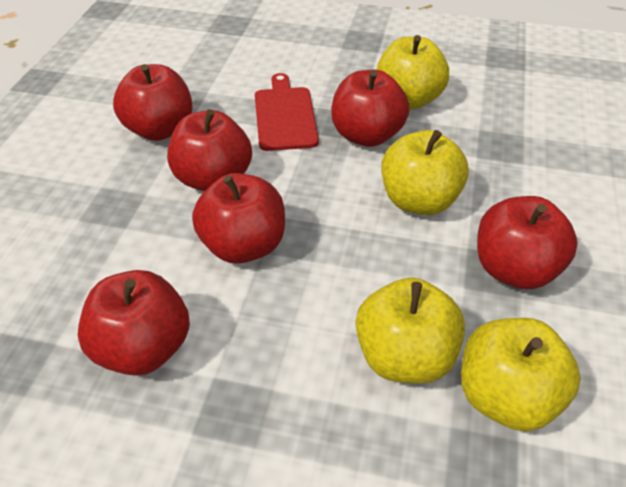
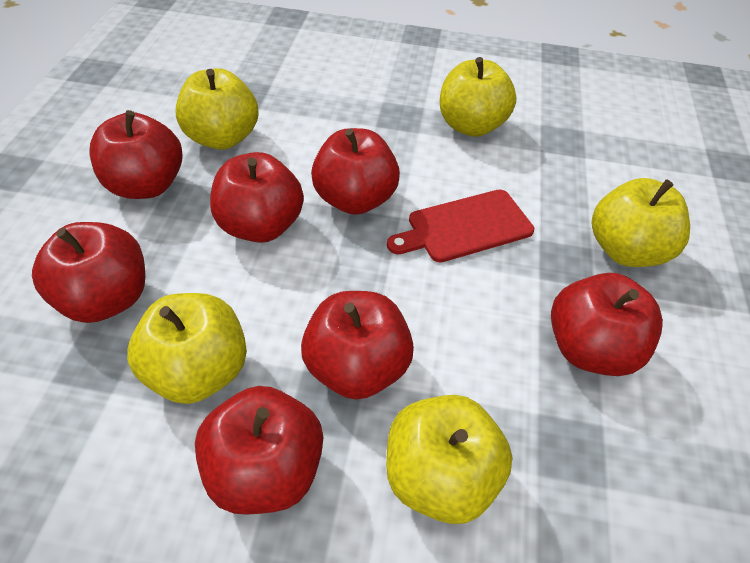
red apple: [78,270,190,376] [113,64,193,141] [167,109,252,191] [192,173,285,264] [331,70,409,147] [477,196,578,289] = 6 -> [32,222,145,323] [89,110,183,199] [195,386,323,515] [210,152,304,243] [301,291,414,400] [311,128,400,215] [551,273,663,376] = 7
yellow apple: [356,278,465,384] [376,35,449,110] [381,130,469,215] [461,318,581,431] = 4 -> [127,293,247,404] [175,68,259,150] [386,395,513,524] [440,57,517,137] [592,178,690,267] = 5

